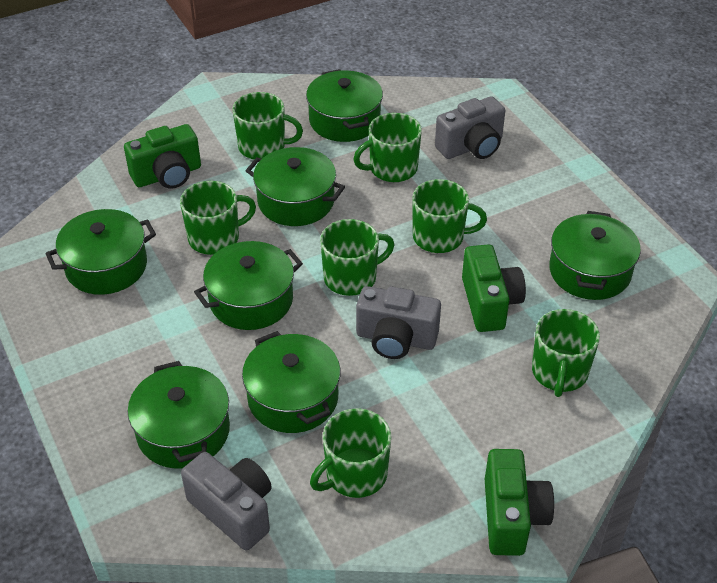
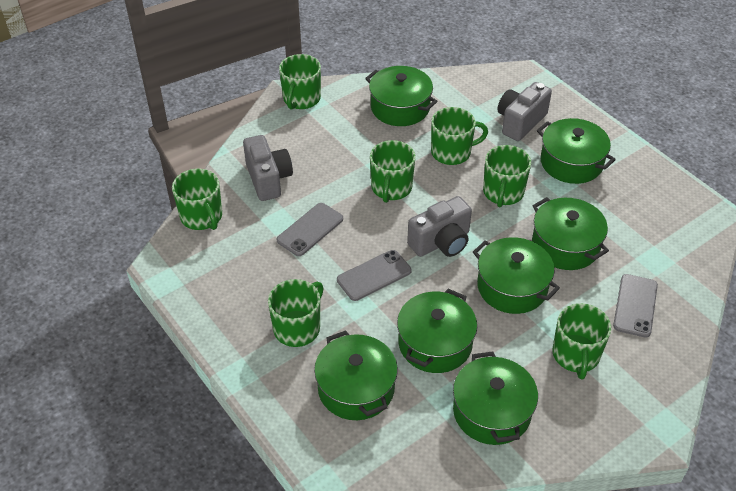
green camera: [124,124,201,189] [462,244,526,332] [485,449,554,556] = 3 -> none = 0
grey phone: none = 0 -> [277,203,343,256] [337,250,411,301] [613,274,658,338] = 3

